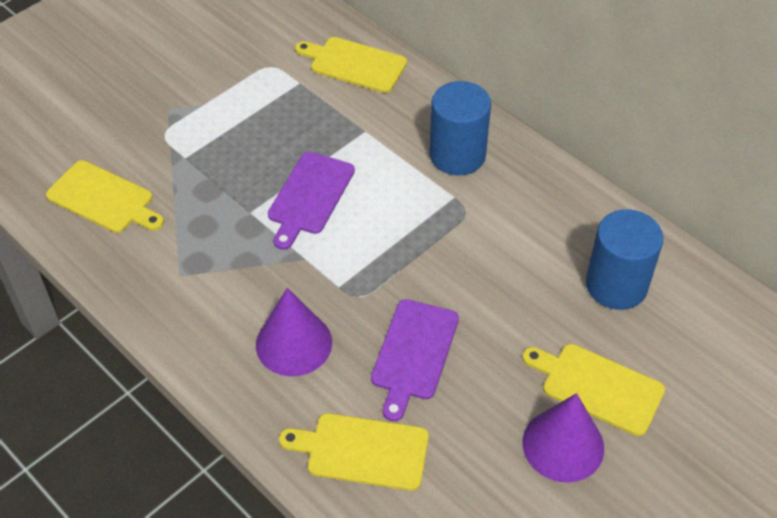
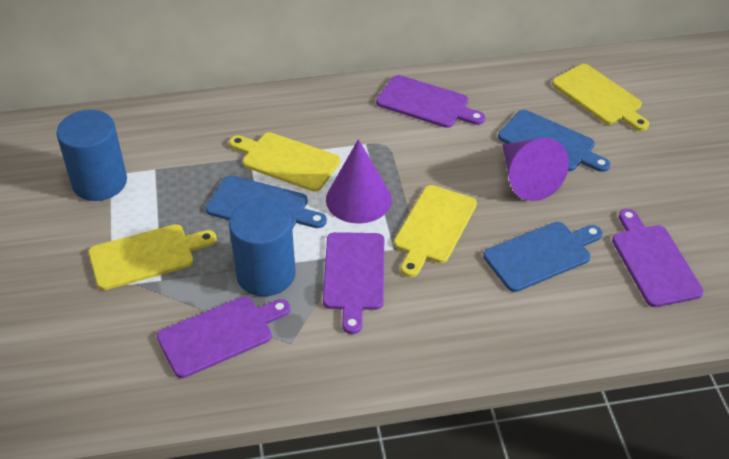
blue cutting board: none = 0 -> [206,175,327,229] [483,222,603,292] [498,110,610,172] = 3
purple cutting board: [268,152,355,250] [371,299,459,421] = 2 -> [157,296,290,378] [323,232,384,334] [376,75,485,128] [612,209,703,307] = 4

